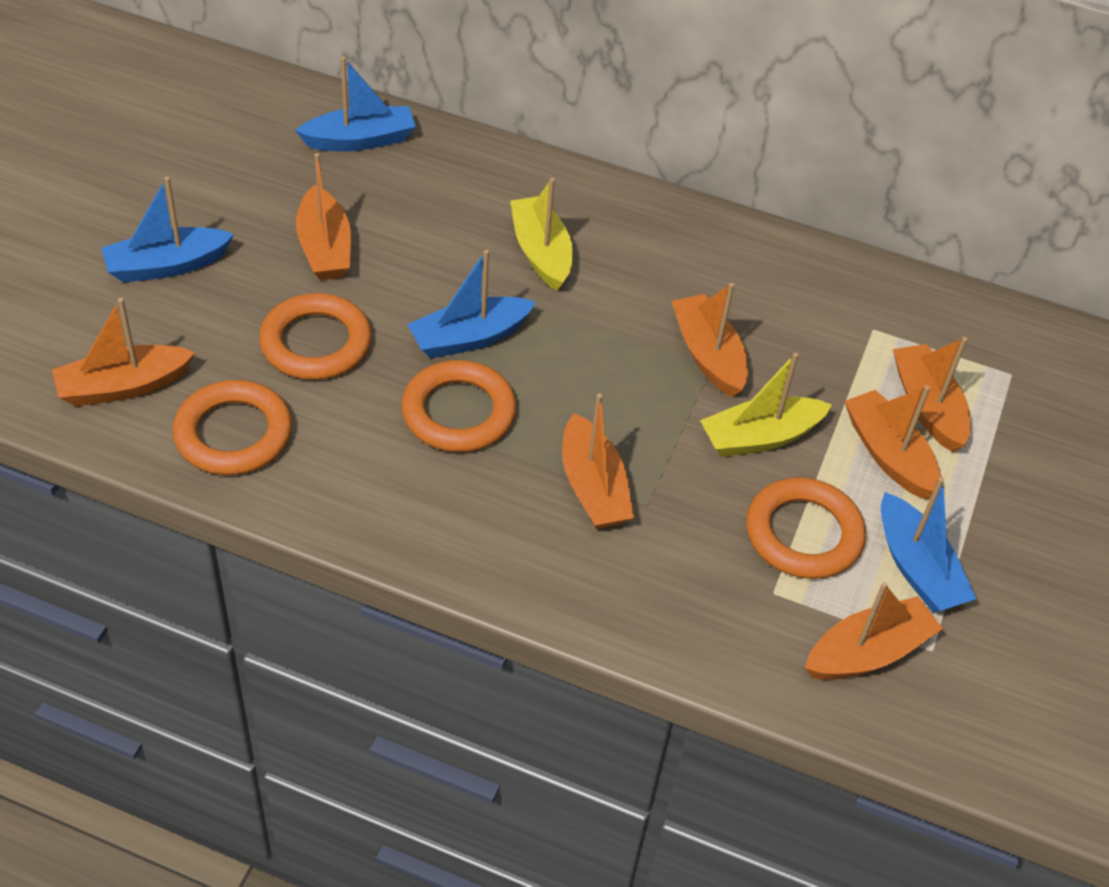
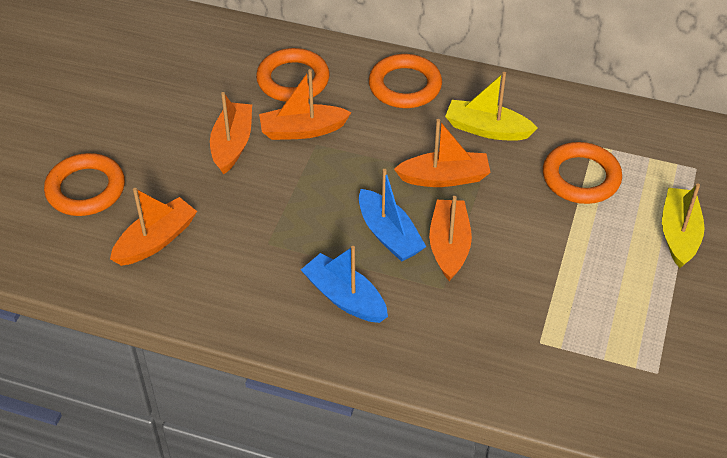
blue boat: [101,177,234,282] [295,57,416,151] [407,250,536,358] [881,477,976,612] = 4 -> [301,246,388,323] [359,169,426,262] = 2
orange boat: [52,298,195,406] [296,153,351,280] [562,394,634,529] [671,283,748,397] [805,583,943,680] [844,385,941,500] [893,337,971,452] = 7 -> [110,188,197,266] [210,92,252,174] [259,69,352,140] [394,119,491,187] [429,196,472,281] = 5

